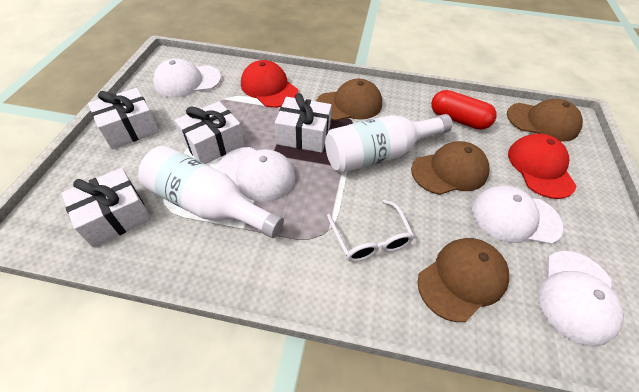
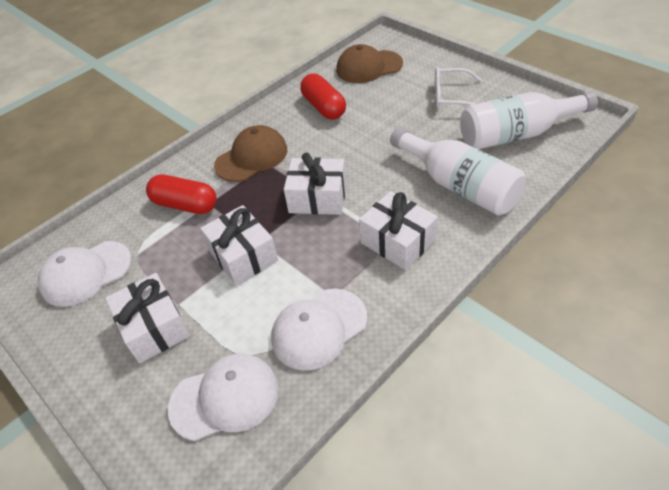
brown cap: [316,79,382,121] [411,141,489,195] [418,238,509,322] [507,99,583,142] = 4 -> [214,125,287,182] [336,44,403,83] = 2
red cap: [241,60,298,108] [508,133,576,199] = 2 -> none = 0
red capsule: [431,90,497,130] = 1 -> [146,174,217,214] [300,73,346,120] = 2
white cap: [153,58,221,98] [218,147,295,202] [472,186,564,244] [538,251,624,347] = 4 -> [38,241,132,307] [168,353,279,441] [271,289,367,371] = 3

